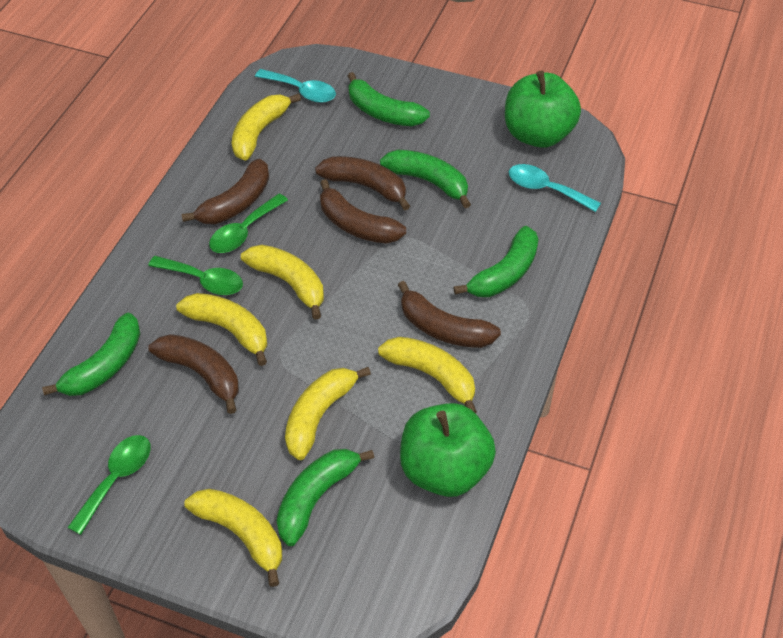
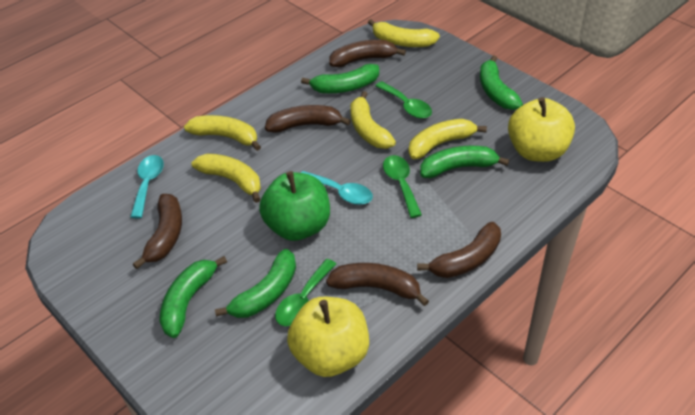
green apple: [400,403,496,497] [505,71,581,148] = 2 -> [259,171,330,241] = 1
yellow apple: none = 0 -> [287,297,369,377] [508,97,575,162] = 2
yellow banana: [176,293,267,366] [184,489,282,587] [232,93,301,161] [241,245,324,320] [285,367,371,460] [378,337,477,414] = 6 -> [184,115,261,151] [191,153,261,203] [350,91,396,149] [368,19,440,47] [408,119,487,159] = 5

